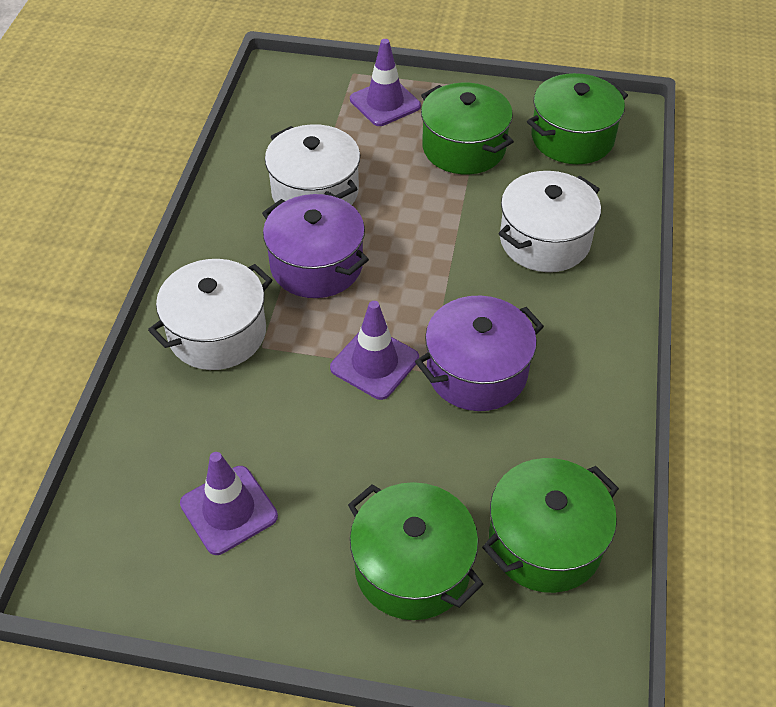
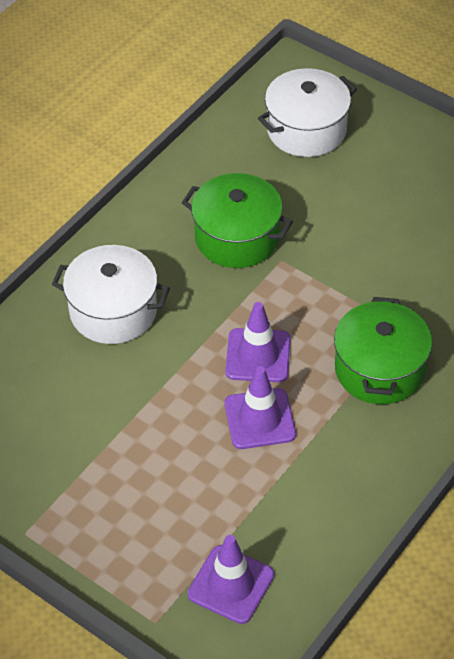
green pot: [348,482,483,620] [421,83,514,174] [482,458,619,593] [527,73,628,164] = 4 -> [182,173,293,268] [334,297,432,404] = 2
purple pot: [262,194,369,298] [415,296,544,411] = 2 -> none = 0
white pot: [148,259,272,370] [265,124,360,205] [499,171,601,272] = 3 -> [52,245,170,344] [258,68,357,157] = 2

